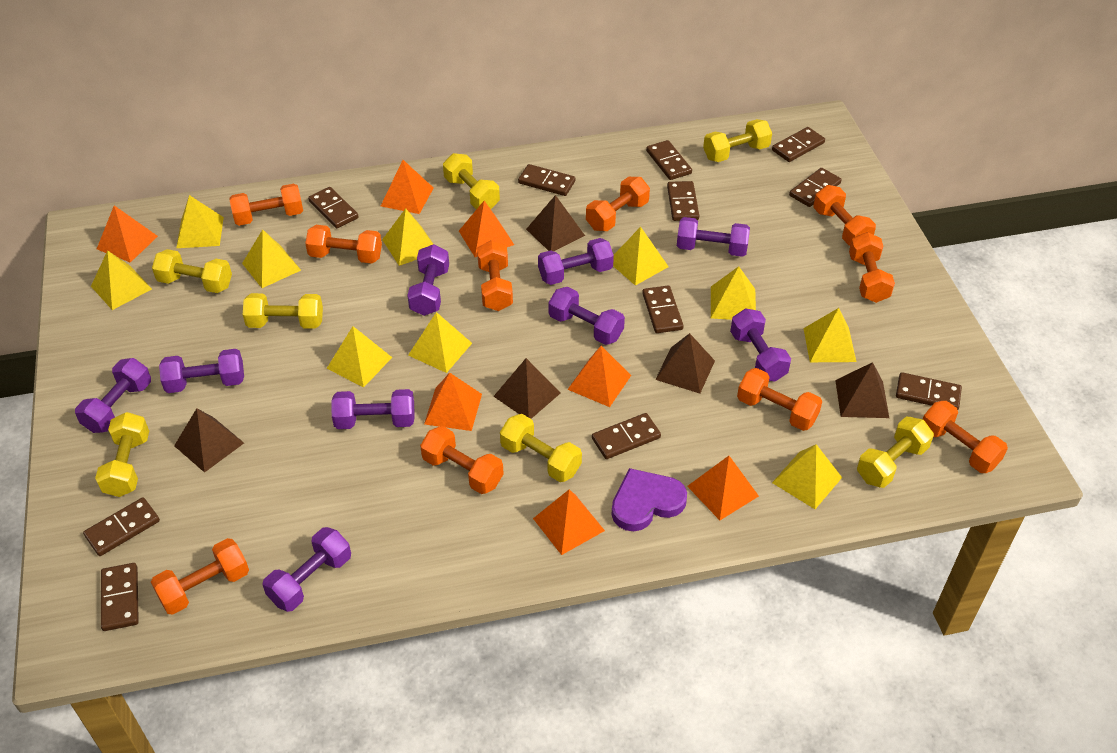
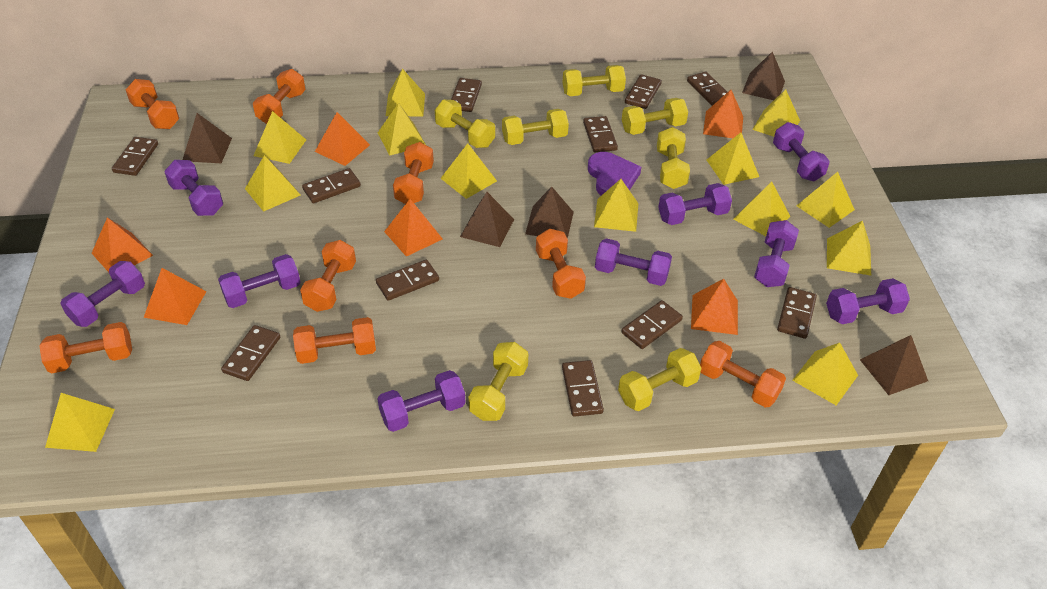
orange dumbbell: [151,538,249,615] [229,184,303,226] [305,225,382,264] [420,426,504,494] [477,240,513,311] [586,177,650,231] [737,368,822,431] [814,185,876,246] [849,232,895,303] [923,401,1008,473] = 10 -> [39,322,132,373] [126,79,179,129] [253,69,305,124] [293,317,376,364] [300,240,356,312] [393,142,434,204] [536,228,586,299] [700,341,786,408] = 8
orange pyramid: [97,205,158,263] [381,160,434,214] [424,373,482,431] [459,201,514,257] [533,489,605,555] [567,346,631,407] [687,456,759,520] = 7 -> [91,217,153,272] [143,268,207,325] [315,112,370,166] [384,199,443,257] [691,279,738,335] [703,90,743,138] = 6
yellow pyramid: [91,250,152,310] [176,195,224,248] [242,229,301,288] [326,326,392,387] [382,208,433,266] [408,312,472,373] [613,227,669,286] [711,266,756,320] [772,444,842,509] [803,308,856,362] = 10 -> [45,393,115,452] [245,155,300,212] [253,111,306,164] [378,103,426,156] [386,69,425,116] [440,143,497,199] [594,179,638,232] [707,132,759,185] [733,182,790,236] [752,89,800,137] [792,343,858,405] [797,172,855,228] [827,220,871,275] = 13

